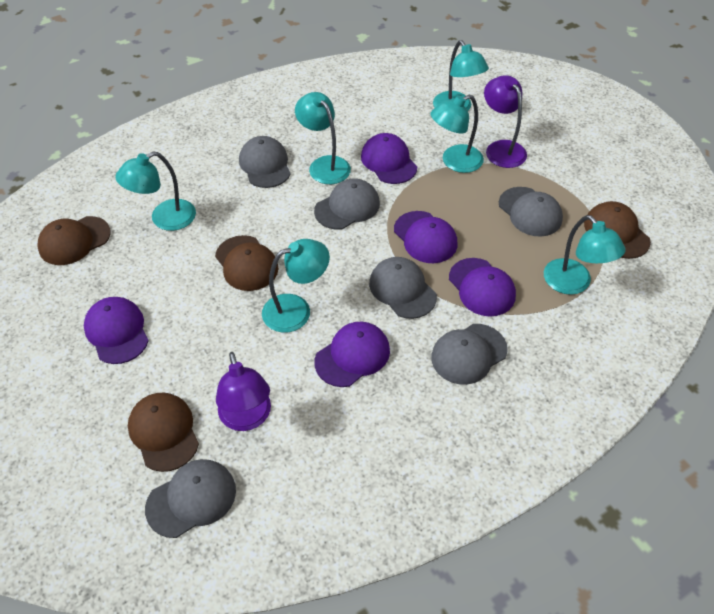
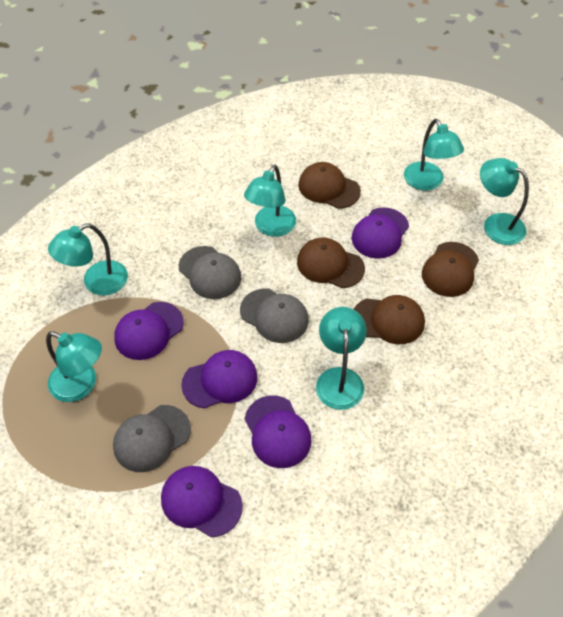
grey cap: [145,459,236,538] [239,136,291,188] [314,179,380,230] [369,257,437,319] [431,324,507,385] [499,187,563,237] = 6 -> [113,405,191,472] [179,246,241,299] [240,289,309,343] = 3
purple lamp: [216,352,271,431] [484,75,527,168] = 2 -> none = 0

